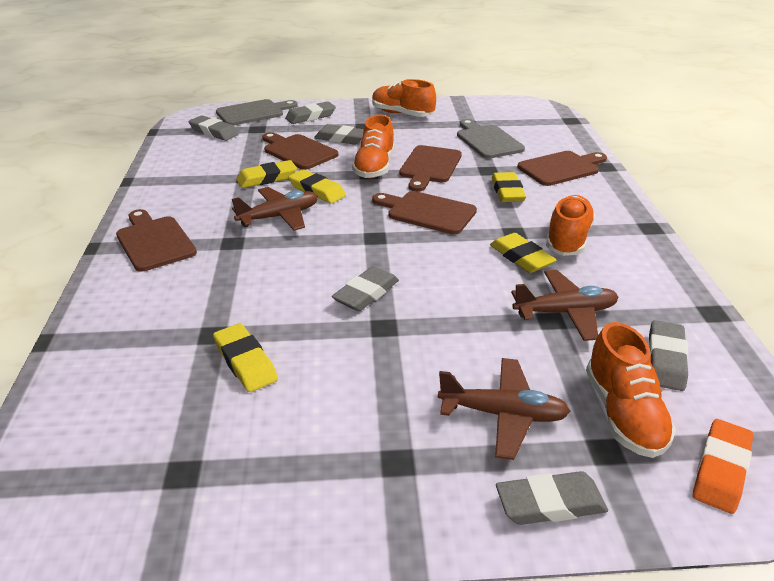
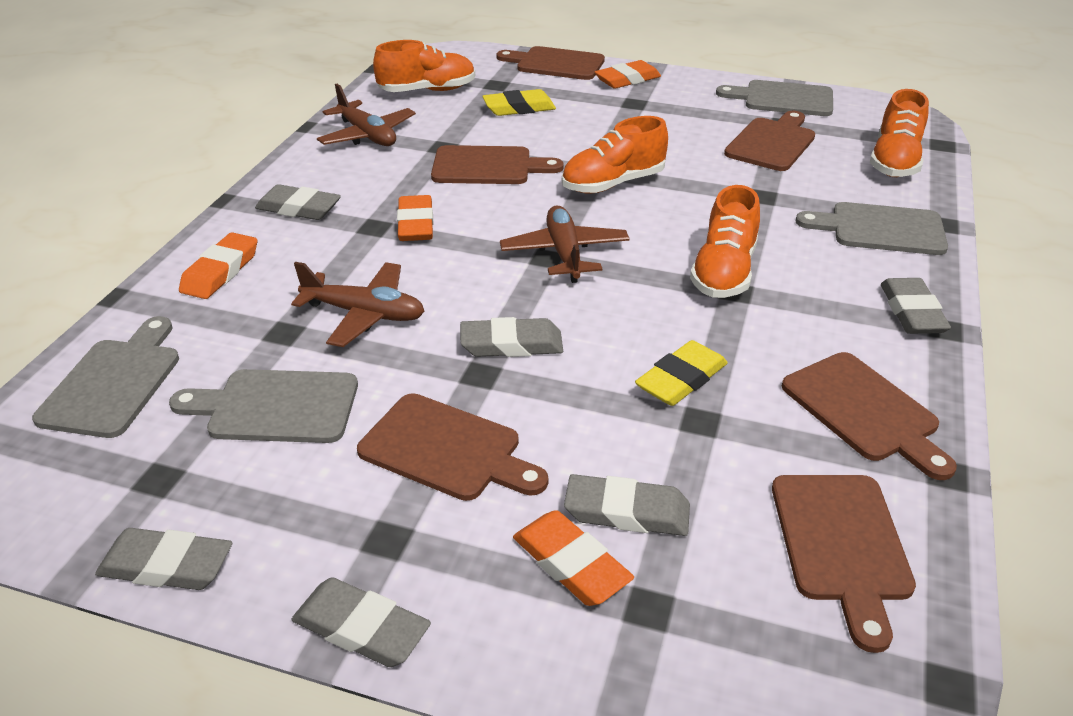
brown cutting board: [116,209,197,272] [262,132,338,170] [372,191,477,234] [399,145,462,192] [517,151,607,186] = 5 -> [357,393,548,501] [431,145,564,184] [496,46,605,80] [724,111,815,171] [772,475,916,653] [782,352,957,480] = 6
grey cutting board: [216,99,298,126] [457,119,525,159] = 2 -> [32,316,179,438] [169,369,358,443] [716,80,833,116] [795,202,948,255] = 4
orange eraser: [693,419,753,514] = 1 -> [179,232,257,299] [397,195,433,241] [513,510,634,606] [595,60,661,89] = 4
yellow eraser: [213,323,278,392] [236,160,297,188] [288,169,346,204] [490,233,556,273] [492,172,526,202] = 5 -> [482,89,556,116] [635,340,728,406] = 2

